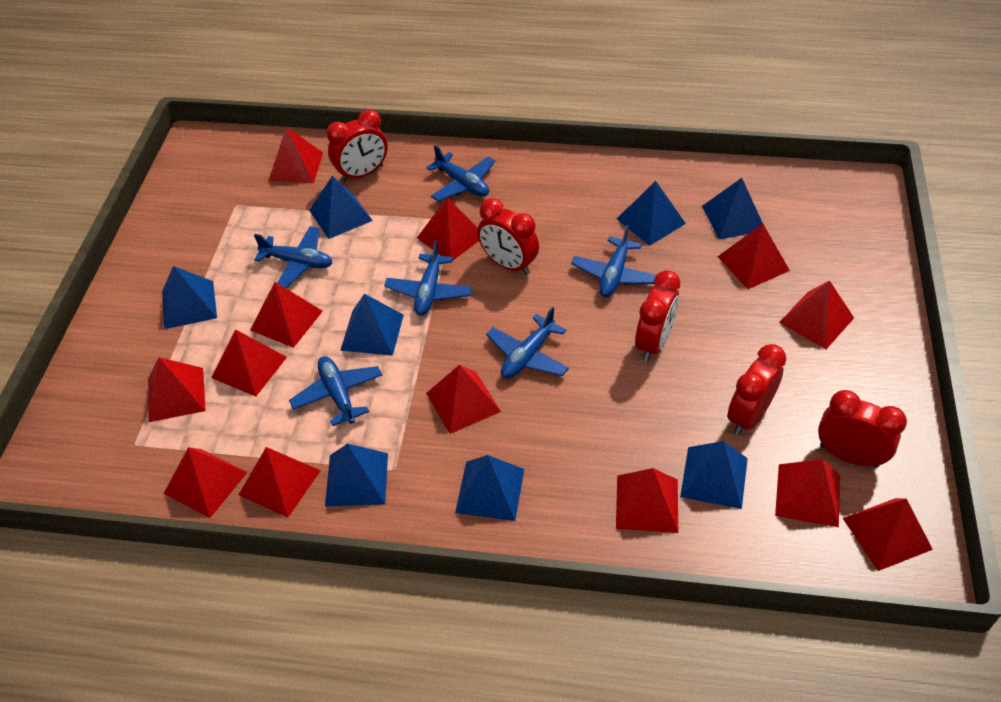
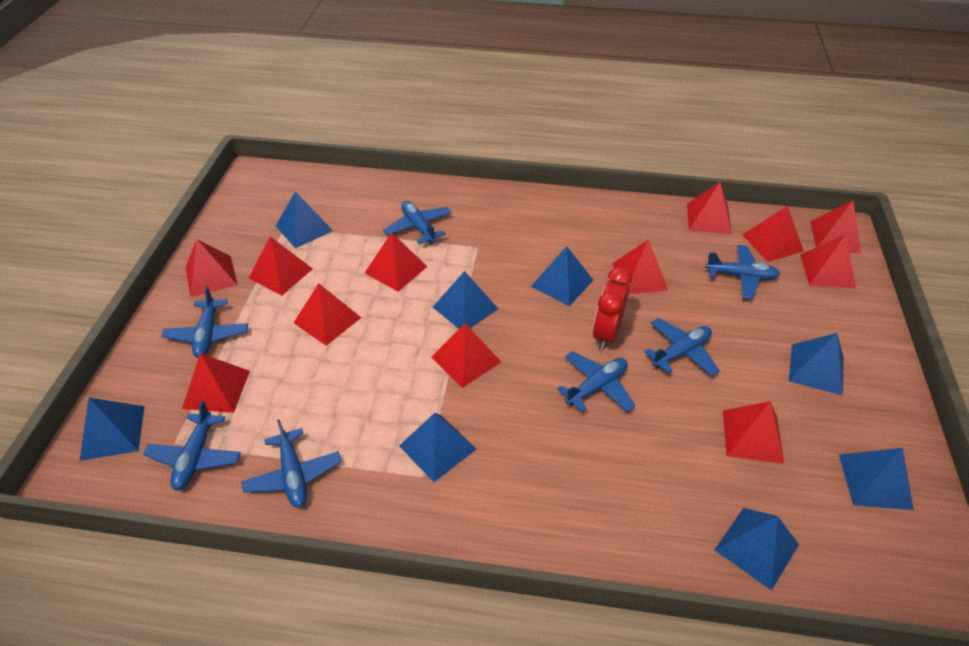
blue plane: [254,226,333,288] [289,356,382,426] [384,240,472,316] [426,145,495,201] [486,307,569,379] [571,225,656,297] = 6 -> [143,400,241,491] [161,286,248,358] [241,419,342,508] [383,201,451,245] [557,351,635,412] [644,318,720,376] [705,245,780,299] = 7
red clock: [327,110,388,182] [477,198,539,275] [635,270,680,361] [728,344,786,435] [818,390,907,468] = 5 -> [593,267,632,350] = 1
red pyramid: [148,357,206,422] [164,447,248,518] [211,329,287,396] [239,447,321,517] [250,282,323,348] [269,127,323,183] [417,197,479,260] [426,365,501,434] [616,468,678,533] [718,224,790,289] [775,459,840,527] [779,281,854,349] [843,498,933,571] = 13 -> [182,353,250,413] [185,239,238,297] [249,236,313,296] [294,283,361,346] [365,232,428,292] [431,323,501,388] [612,240,668,294] [687,182,732,234] [723,401,784,464] [742,206,804,262] [800,234,856,288] [810,201,861,254] = 12

